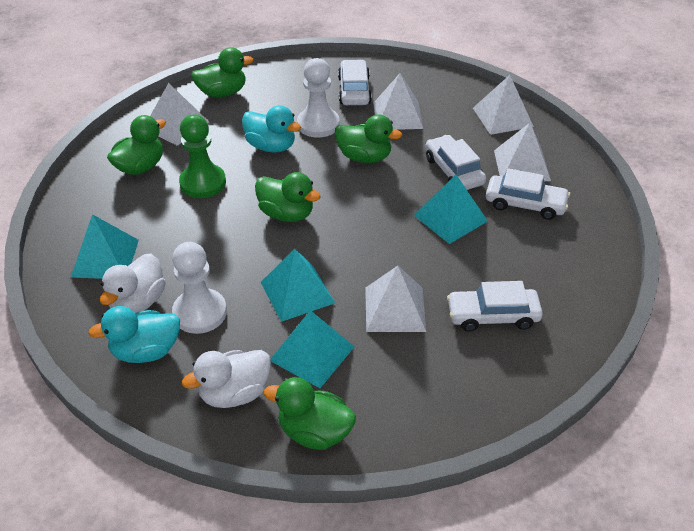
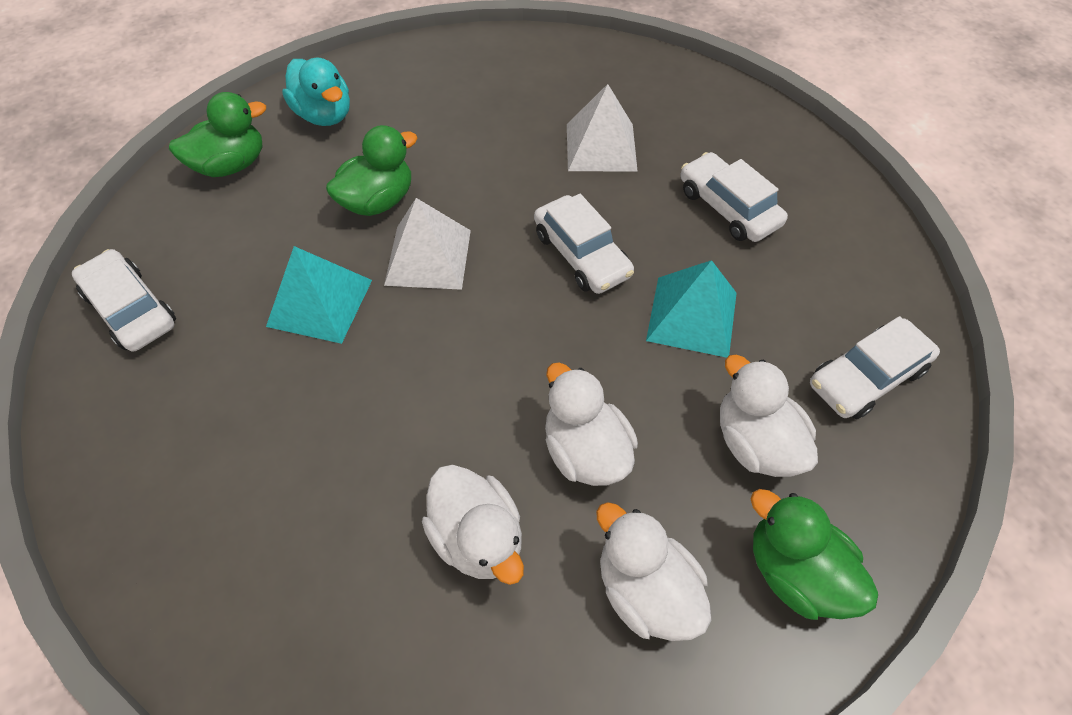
green duck: [107,115,166,175] [191,47,254,98] [255,172,321,222] [264,377,356,450] [335,114,402,163] = 5 -> [169,92,266,177] [326,125,417,216] [750,489,878,620] = 3
green pawn: [179,115,226,198] = 1 -> none = 0
turquoise duck: [88,306,180,363] [242,105,301,153] = 2 -> [282,58,350,126] = 1
turquoise pyramid: [70,214,139,279] [261,249,335,322] [270,310,355,388] [414,175,488,244] = 4 -> [266,246,372,344] [646,260,737,358] = 2
white duck: [100,254,166,313] [182,350,271,408] = 2 -> [422,465,524,585] [545,362,638,486] [596,502,711,641] [720,354,818,477] = 4
white pawn: [172,242,227,334] [297,58,340,138] = 2 -> none = 0
white pyramid: [150,83,209,146] [365,266,426,332] [373,73,423,130] [473,75,534,135] [494,122,551,181] = 5 -> [384,198,471,290] [567,84,638,171] = 2

